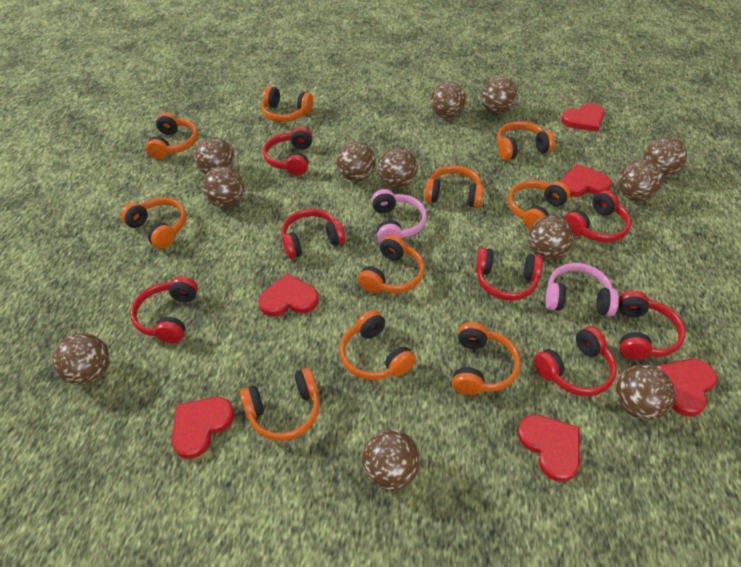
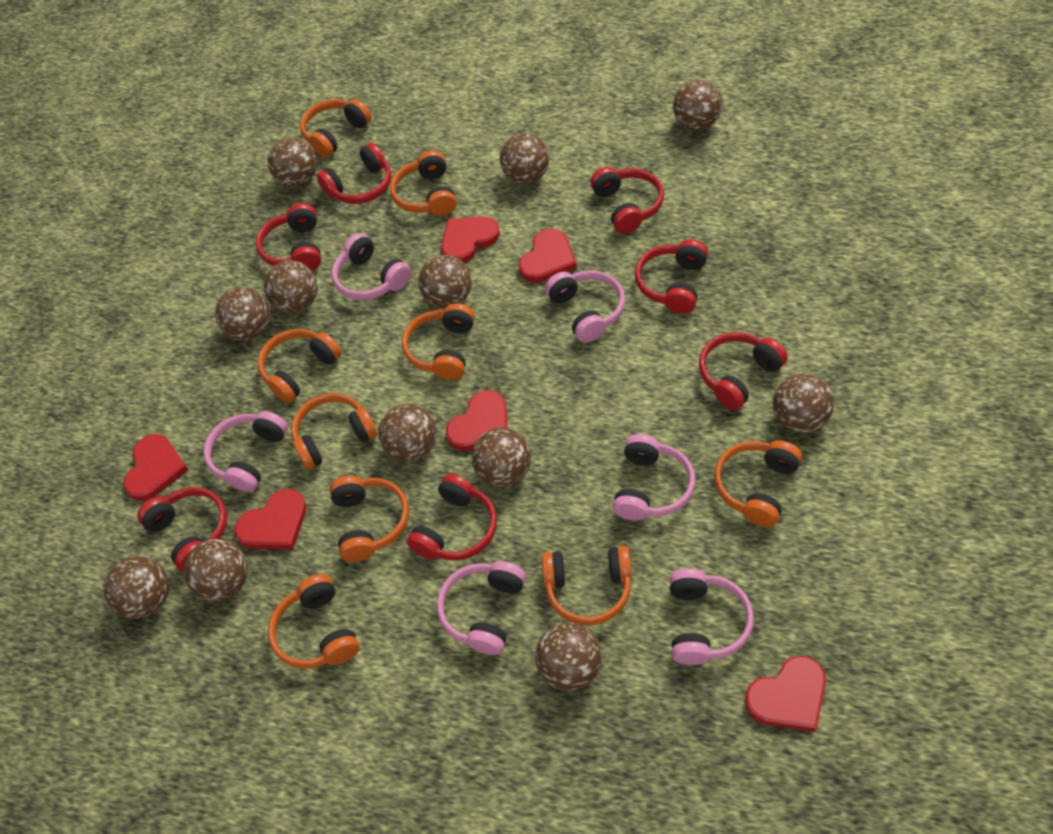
orange headphones: [121,197,186,249] [146,113,198,159] [240,368,320,441] [261,86,313,122] [340,310,416,380] [358,234,425,293] [425,165,483,208] [452,322,521,395] [497,121,555,160] [508,180,570,229] = 10 -> [257,329,342,403] [268,574,359,669] [291,393,377,470] [300,99,371,158] [330,476,409,562] [390,150,457,216] [402,303,475,380] [542,546,632,625] [714,440,802,527] = 9
pink headphones: [372,189,427,242] [546,263,619,316] = 2 -> [204,411,288,492] [332,233,411,300] [437,561,526,655] [545,270,625,343] [613,434,695,521] [669,568,754,665] = 6

